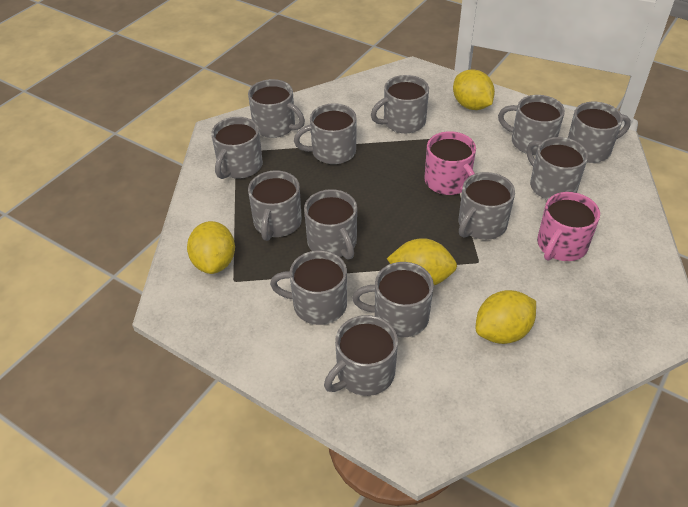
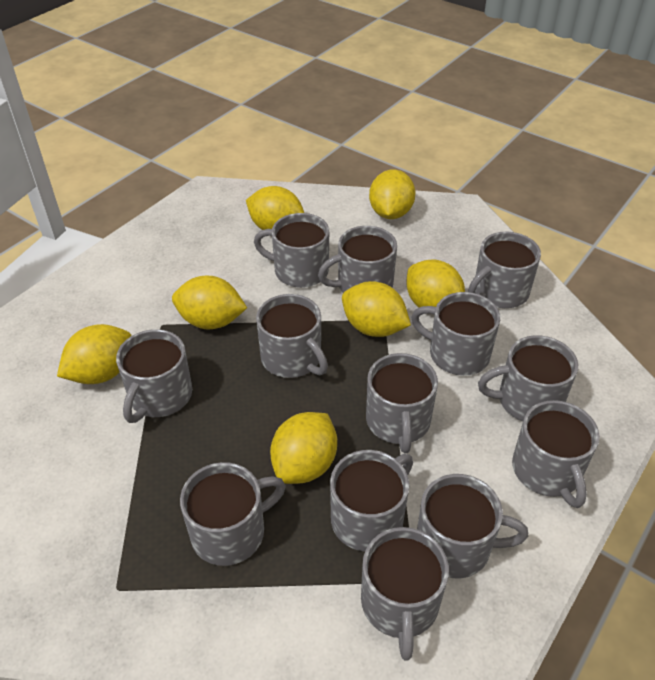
pink mug: [424,131,476,195] [537,192,600,261] = 2 -> none = 0
yellow lemon: [187,221,235,274] [387,238,457,285] [453,69,495,110] [476,290,536,344] = 4 -> [57,324,132,384] [172,276,247,329] [246,186,304,230] [270,412,337,484] [342,281,411,337] [369,169,416,219] [407,259,465,315] = 7

